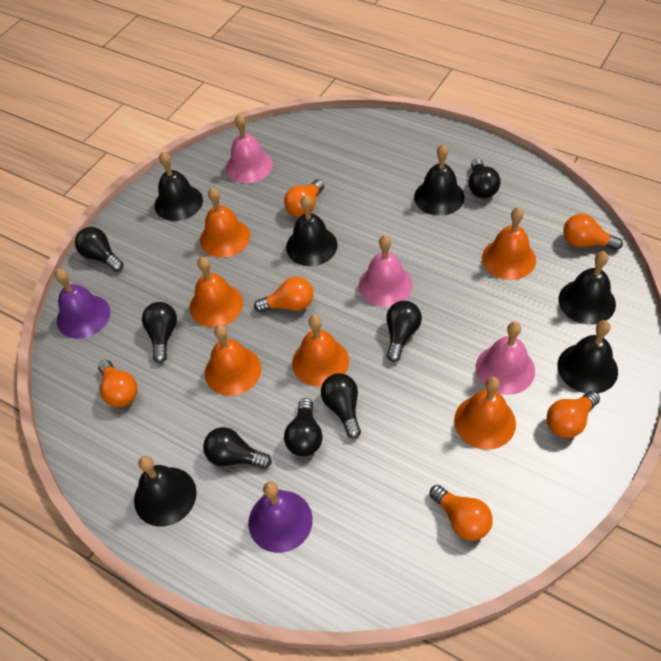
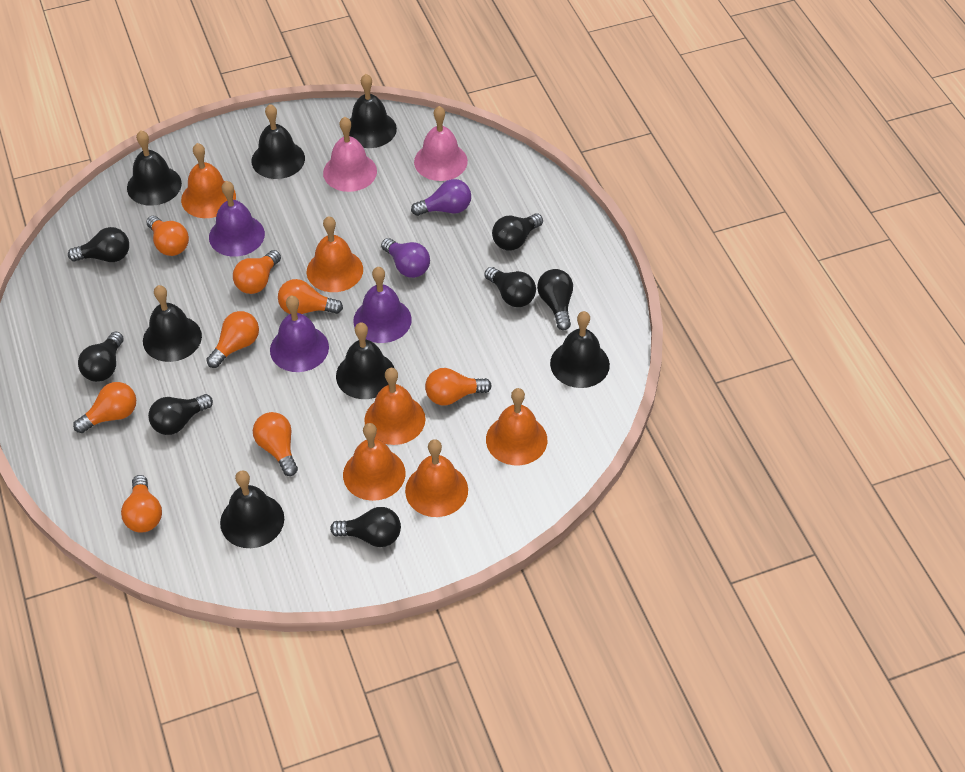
black bell: [134,456,197,527] [155,152,203,221] [286,195,337,266] [414,144,465,216] [557,320,618,394] [558,251,616,325] = 6 -> [127,131,182,206] [143,285,202,362] [220,470,284,548] [252,104,305,179] [336,322,395,399] [349,74,397,148] [550,311,610,388] = 7
orange light bulb: [98,360,137,407] [254,277,313,312] [284,179,324,217] [430,485,493,540] [547,391,600,438] [563,214,623,250] = 6 -> [73,382,136,433] [121,475,162,533] [146,215,189,256] [206,311,259,368] [233,250,281,294] [253,412,298,476] [278,279,343,314] [425,368,492,405] = 8
pink bell: [226,114,273,183] [359,235,413,307] [476,322,535,395] = 3 -> [323,117,377,192] [414,106,468,181] = 2
purple bell: [55,269,110,339] [248,482,313,553] = 2 -> [209,181,265,257] [270,296,329,372] [353,267,412,343] = 3
purple light bulb: none = 0 -> [381,238,430,278] [411,179,471,216] = 2

